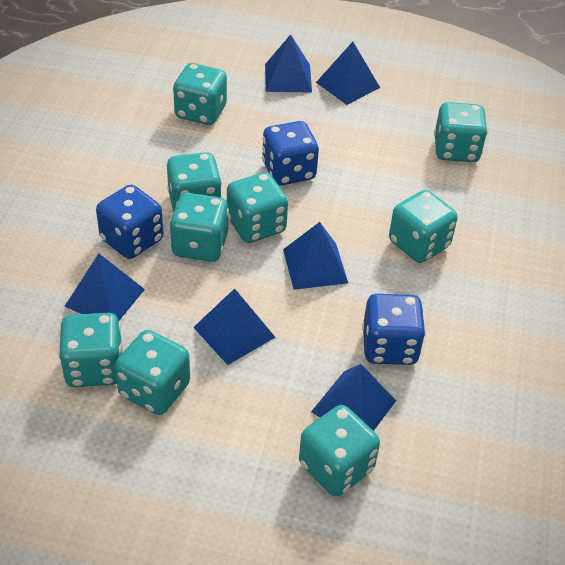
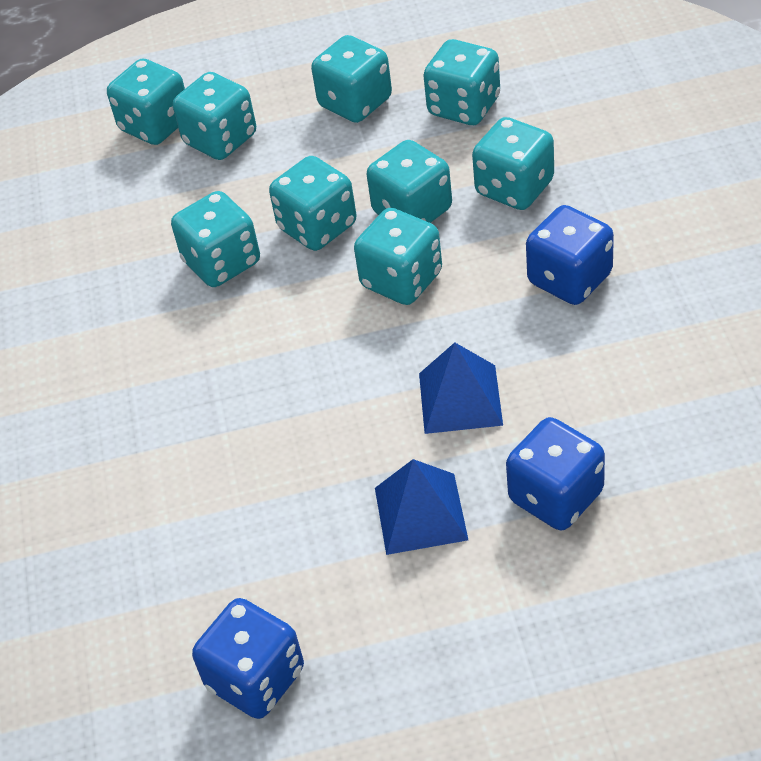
blue pyramid: [64,253,145,321] [193,288,275,365] [265,34,312,93] [283,222,348,290] [311,364,396,431] [316,42,380,105] = 6 -> [375,459,468,555] [419,343,503,434] = 2

